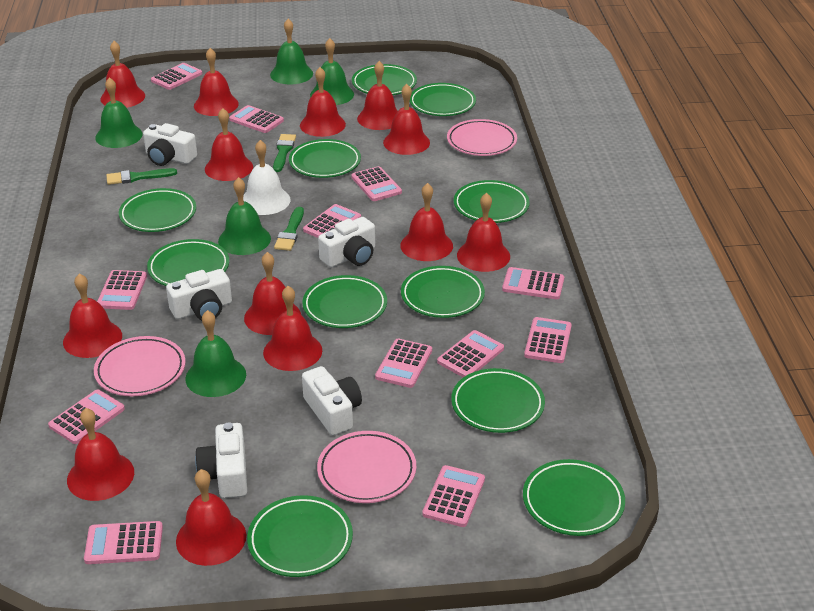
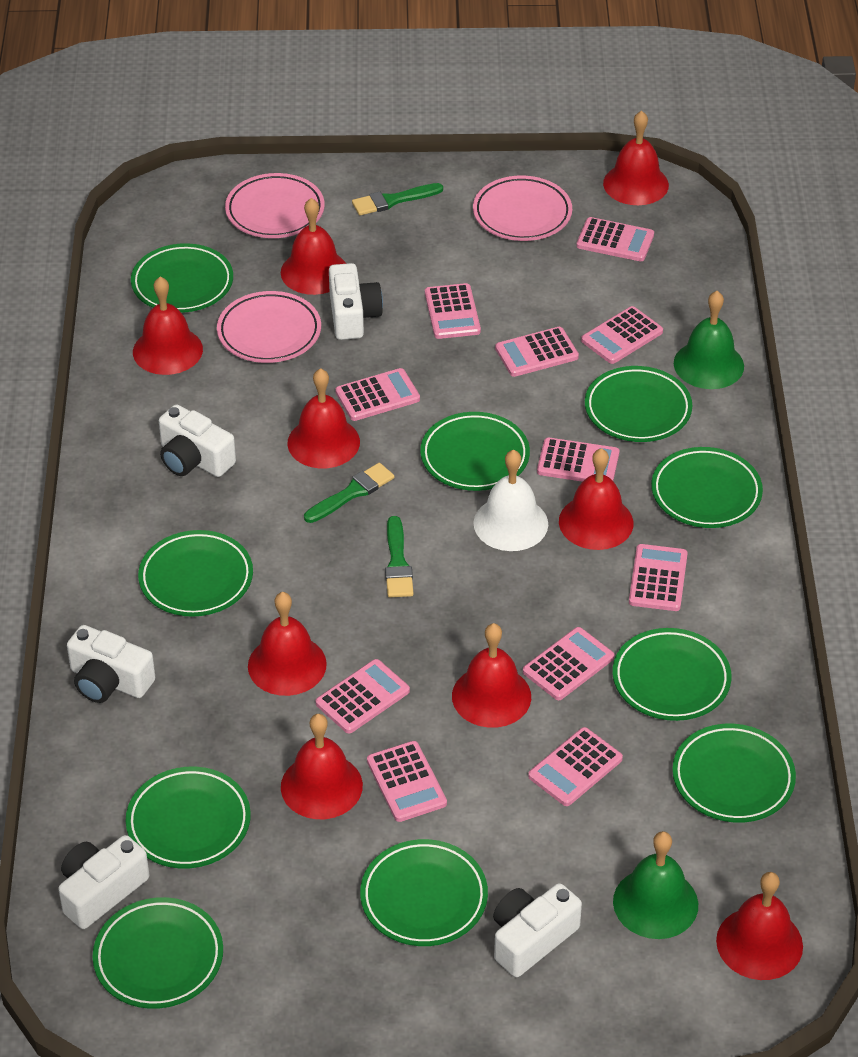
green bell: [95,77,143,148] [185,310,246,397] [218,177,271,255] [270,19,313,85] [310,38,354,105] = 5 -> [613,831,698,939] [674,291,744,389] = 2
green plate: [119,188,196,232] [147,239,229,286] [247,495,353,577] [289,139,361,178] [302,275,387,328] [352,64,417,95] [401,266,485,318] [410,83,476,116] [451,368,545,433] [454,180,530,223] [523,459,625,536] = 11 -> [93,897,223,1009] [126,767,251,869] [131,243,233,313] [138,530,253,617] [360,839,488,946] [420,412,530,491] [585,366,692,442] [613,628,732,721] [651,447,763,528] [672,724,796,823] = 10
pink calculator: [48,389,125,444] [84,521,163,564] [97,270,147,310] [151,63,202,90] [229,105,284,133] [303,204,361,238] [351,166,402,201] [375,339,432,388] [422,465,485,527] [437,330,504,377] [502,267,564,299] [524,317,572,363] = 12 -> [316,659,410,733] [335,368,420,421] [367,741,447,822] [425,283,481,339] [495,327,579,377] [523,627,614,700] [528,727,623,806] [537,438,619,482] [576,217,654,261] [581,306,663,364] [629,544,688,611] = 11
red bell: [63,273,122,358] [67,408,134,501] [101,41,145,108] [176,469,246,566] [194,48,239,116] [205,108,253,181] [244,252,301,335] [263,286,322,371] [300,67,346,137] [357,61,398,130] [383,84,430,155] [400,183,453,261] [457,193,510,272] = 13 -> [133,277,203,375] [248,592,327,696] [281,198,346,295] [281,714,363,819] [287,368,360,468] [452,623,531,728] [559,448,634,550] [603,111,669,205] [716,872,803,980] = 9

